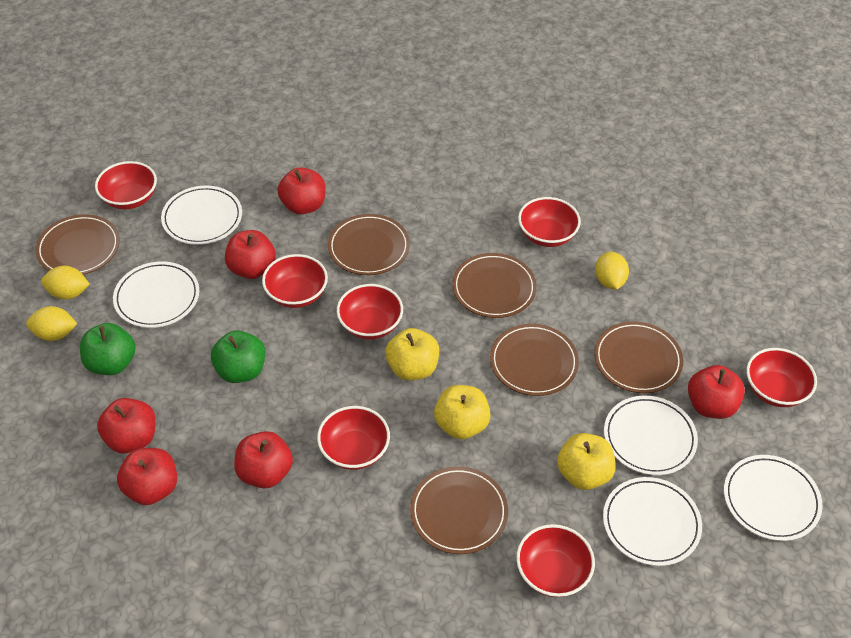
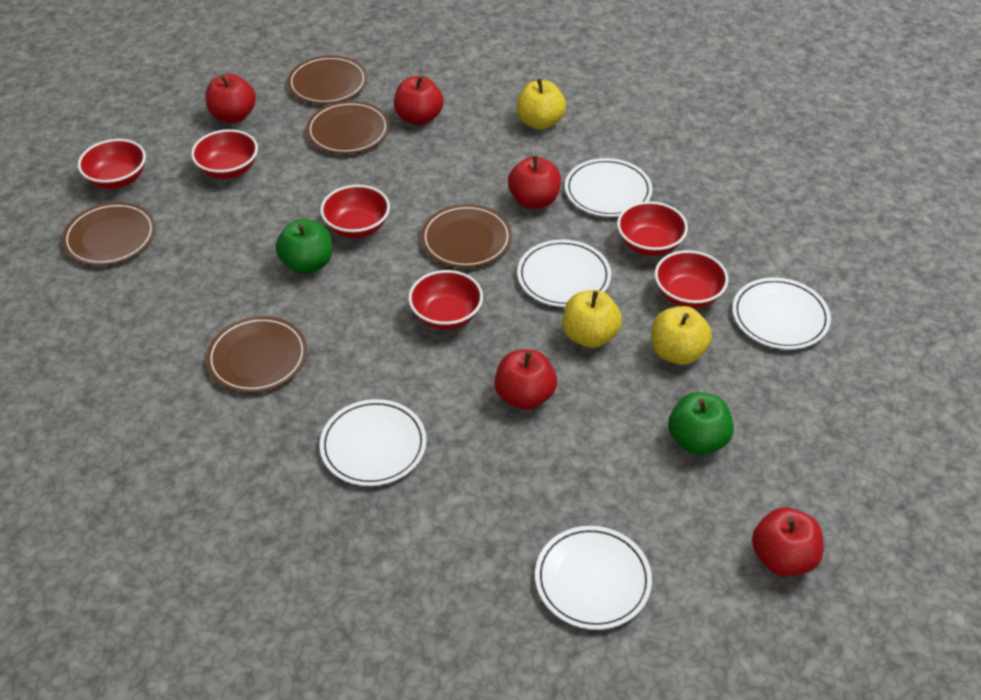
brown plate: [35,214,120,275] [328,214,410,275] [410,466,508,554] [452,253,537,318] [490,324,579,396] [594,321,683,393] = 6 -> [62,202,156,266] [206,316,307,393] [288,56,367,104] [306,101,390,154] [421,204,512,268] = 5
red apple: [97,398,156,453] [117,448,177,505] [225,230,276,279] [234,431,293,488] [277,167,326,214] [688,365,745,419] = 6 -> [206,74,256,123] [394,76,444,125] [494,349,557,410] [508,156,561,209] [752,507,824,576] = 5
red bowl: [95,161,157,209] [262,254,328,308] [317,406,390,470] [337,284,403,340] [516,524,595,597] [518,197,581,247] [746,348,817,407] = 7 -> [78,139,146,189] [191,129,258,179] [320,185,390,238] [408,270,483,330] [617,201,688,256] [655,250,728,308] = 6
yellow lemon: [26,306,77,341] [41,266,90,300] [595,252,629,290] = 3 -> none = 0

